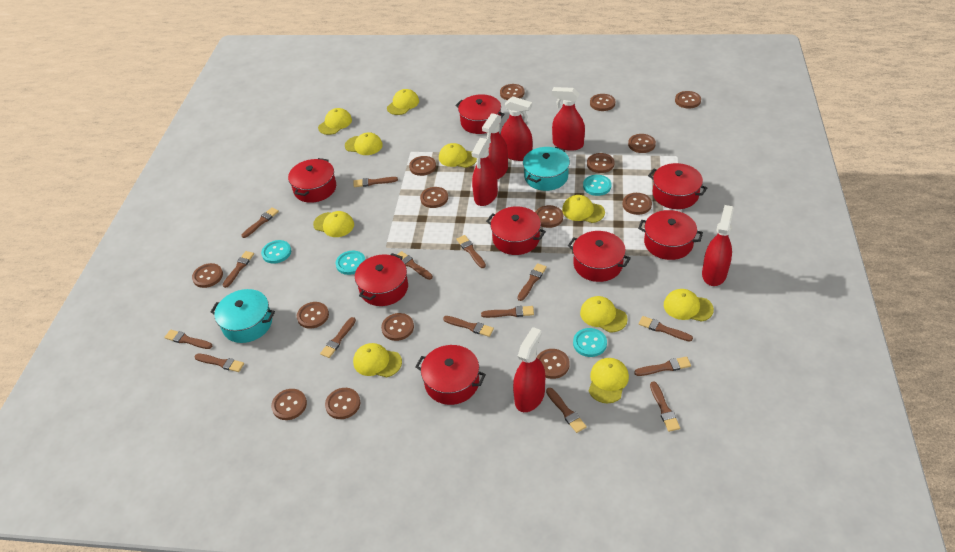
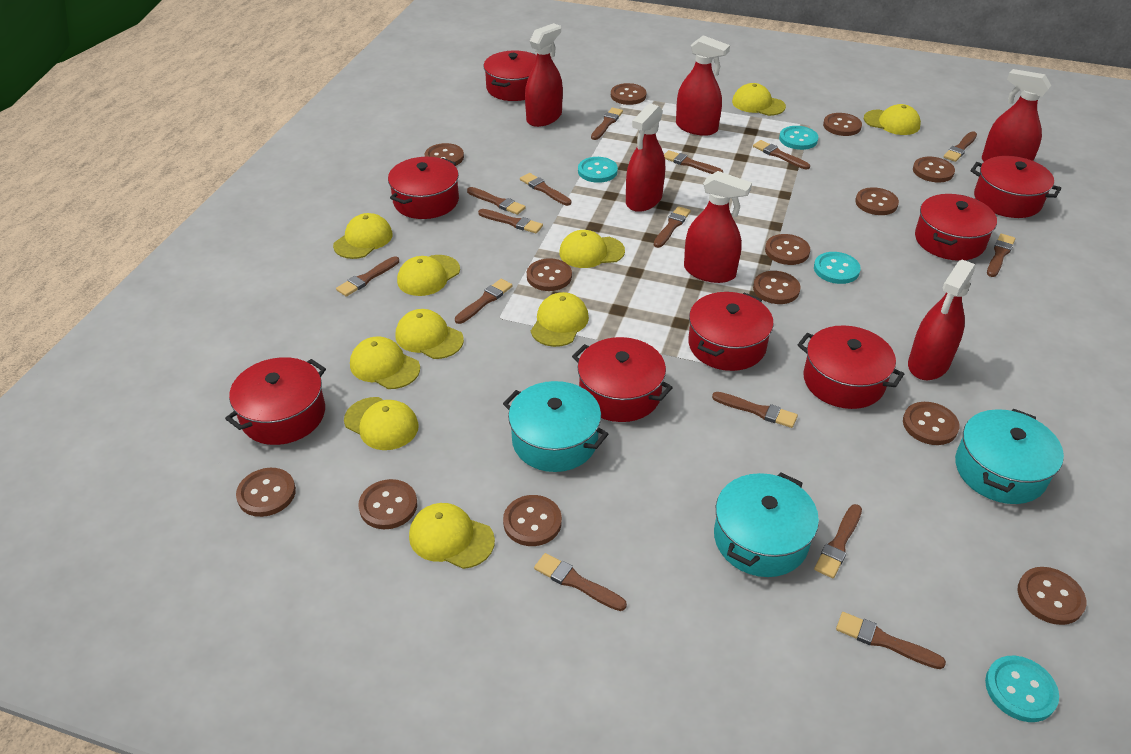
brown button: [192,263,223,288] [271,389,307,420] [297,302,329,329] [325,388,360,419] [381,313,414,341] [409,156,436,176] [420,187,448,208] [500,84,525,100] [535,205,563,228] [536,349,570,379] [587,153,615,173] [590,94,615,111] [622,193,652,215] [628,134,656,153] [675,91,701,108] = 15 -> [236,468,296,517] [358,479,417,529] [424,143,464,166] [503,495,562,546] [527,258,572,291] [611,83,646,105] [753,271,800,304] [765,234,810,265] [823,113,862,136] [855,187,899,215] [903,402,960,445] [913,157,955,182] [1018,567,1086,625] = 13
turquoise pot: [211,289,275,343] [523,147,570,191] = 2 -> [503,381,608,472] [714,472,819,577] [955,408,1064,504] = 3

